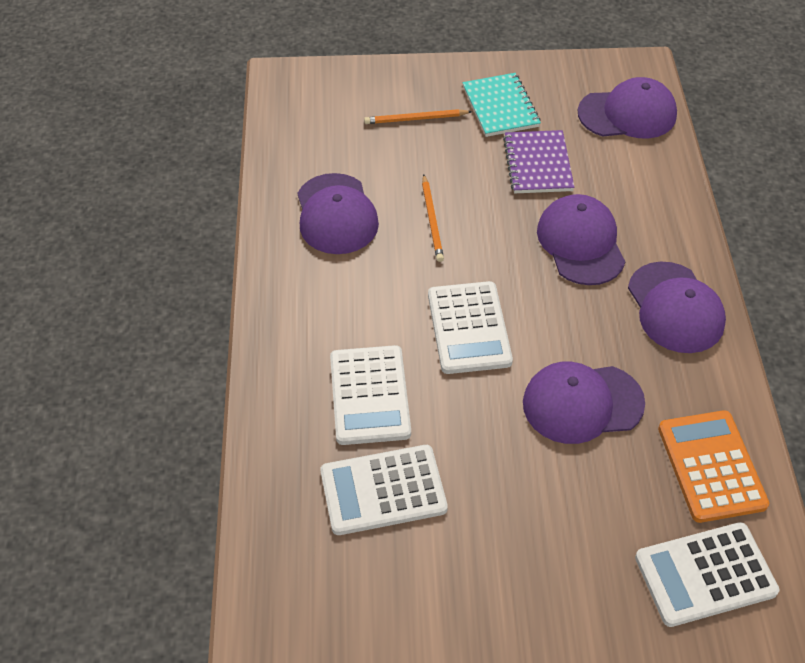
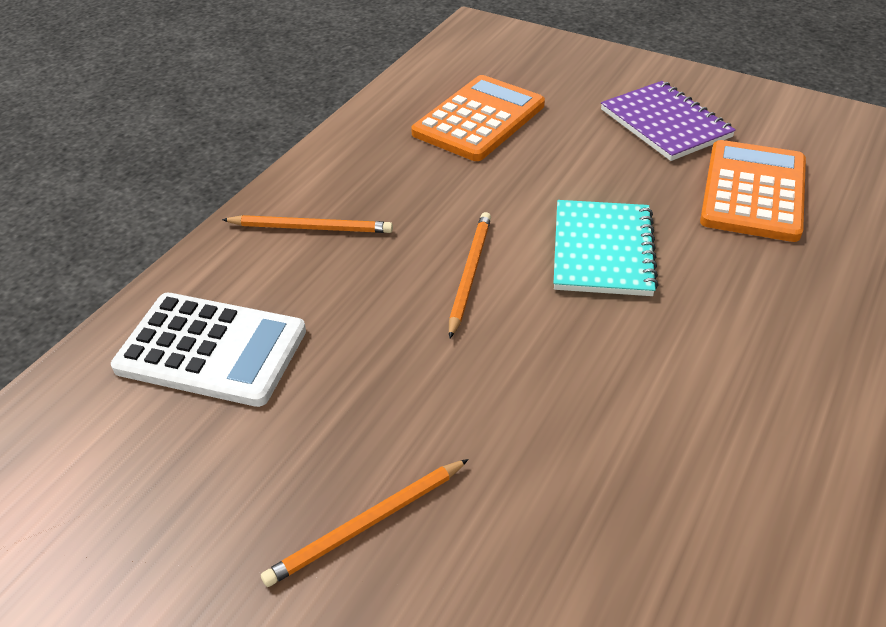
orange calculator: [658,410,769,523] = 1 -> [411,75,545,161] [700,140,806,242] = 2
orange pencil: [364,109,472,124] [422,174,444,262] = 2 -> [222,215,393,233] [261,459,469,587] [449,212,491,339] = 3
purple cap: [297,173,379,254] [523,362,645,444] [537,194,625,285] [578,77,677,138] [628,262,726,353] = 5 -> none = 0
white calculator: [320,445,448,535] [330,345,411,445] [428,281,513,374] [635,522,779,627] = 4 -> [111,293,306,407] = 1

